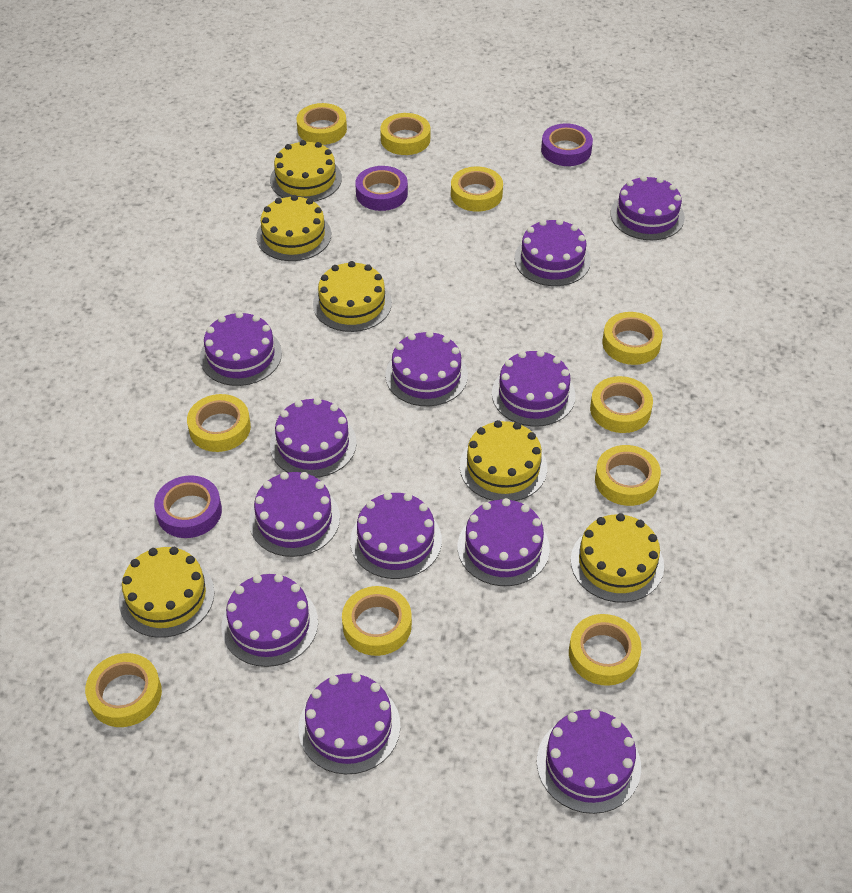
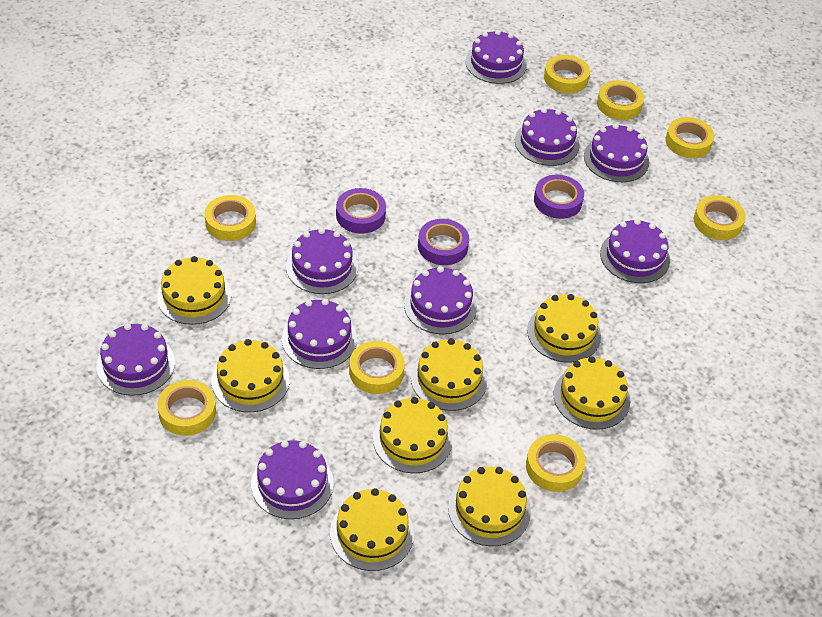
purple cake: [200,311,282,386] [222,574,318,667] [249,472,340,557] [270,398,357,478] [298,673,400,774] [350,492,442,579] [385,331,468,406] [458,498,550,586] [492,350,576,427] [514,219,591,286] [537,709,641,814] [610,175,685,240] = 12 -> [96,324,175,396] [251,440,334,519] [282,299,357,369] [286,228,358,294] [404,266,477,334] [465,30,527,84] [515,108,580,166] [584,124,649,182] [600,219,670,283] = 9
yellow cake: [119,547,215,638] [256,195,331,261] [270,140,342,202] [313,261,392,332] [460,420,547,501] [571,513,664,603] = 6 -> [157,256,232,325] [211,339,290,412] [330,488,414,571] [373,397,453,473] [411,338,487,411] [448,467,531,546] [527,294,601,363] [553,356,630,430] = 8
yellow tape: [85,653,162,727] [187,394,251,452] [297,103,347,145] [342,586,412,656] [380,113,430,155] [451,166,503,212] [569,614,641,686] [590,376,653,433] [595,445,661,506] [602,312,663,365] = 10 -> [157,380,216,436] [205,195,256,241] [349,341,405,394] [526,434,586,492] [544,55,590,93] [597,80,644,120] [666,117,714,158] [694,195,746,240] = 8

